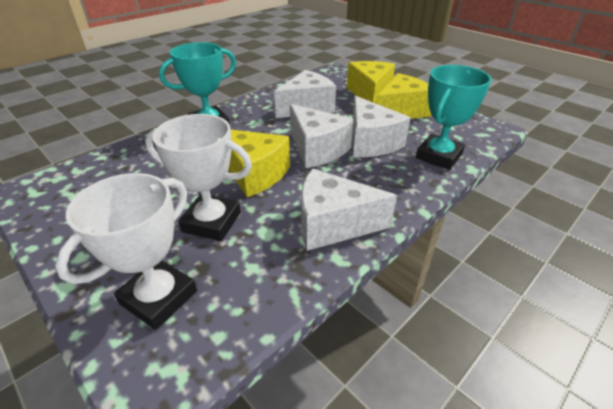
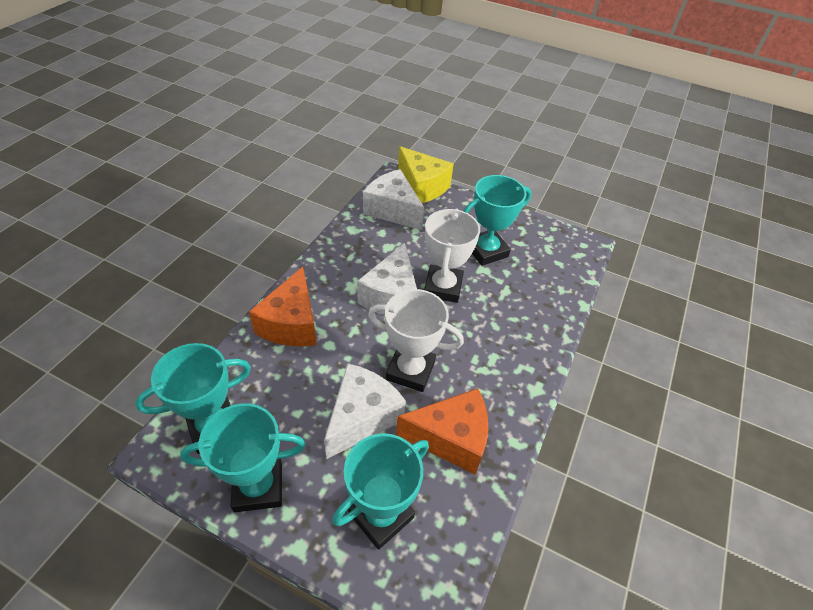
orange cheese: none = 0 -> [249,266,317,346] [396,388,488,475] = 2
turquoise trophy: [159,42,236,124] [416,65,492,170] = 2 -> [135,343,251,454] [180,403,306,512] [332,433,429,550] [463,175,532,266] = 4
white cheese: [274,70,336,118] [290,104,353,168] [301,169,397,251] [352,96,410,157] = 4 -> [324,363,406,459] [357,243,417,315] [363,169,424,230] = 3
yellow cheese: [228,130,290,197] [347,61,395,103] [376,73,431,119] = 3 -> [398,146,454,203] = 1

